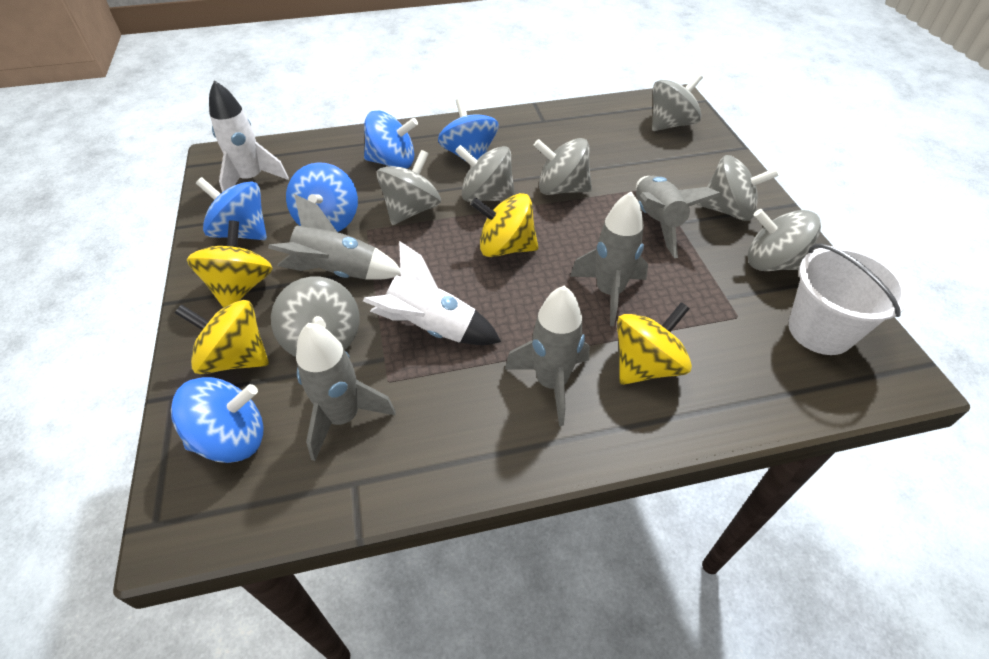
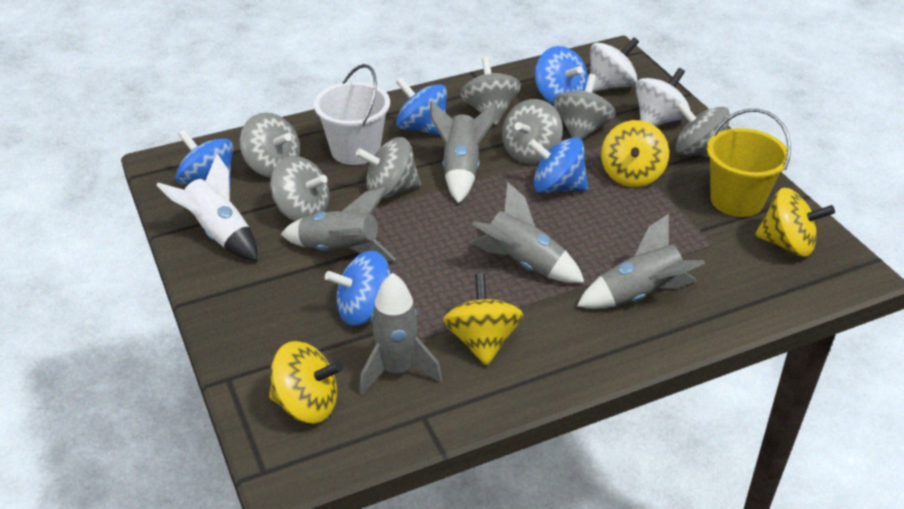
white rocket: [209,80,289,192] [363,241,501,345] = 2 -> [156,154,258,261] = 1
white spinning top: none = 0 -> [590,37,639,92] [635,68,690,126] = 2
yellow bucket: none = 0 -> [707,109,791,217] = 1

